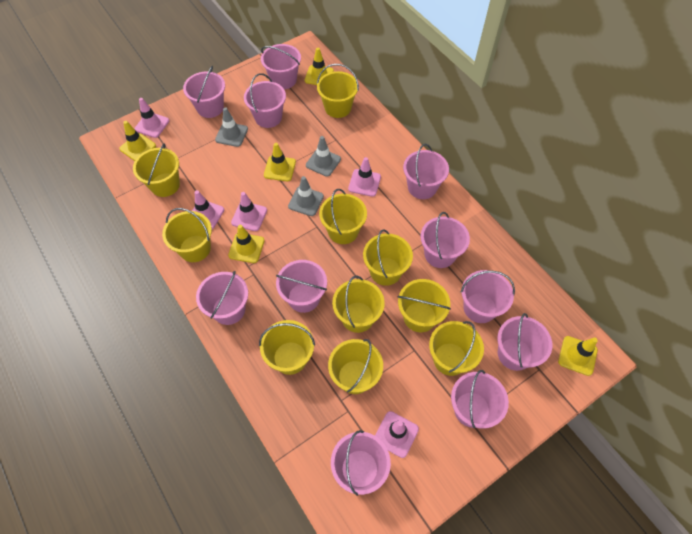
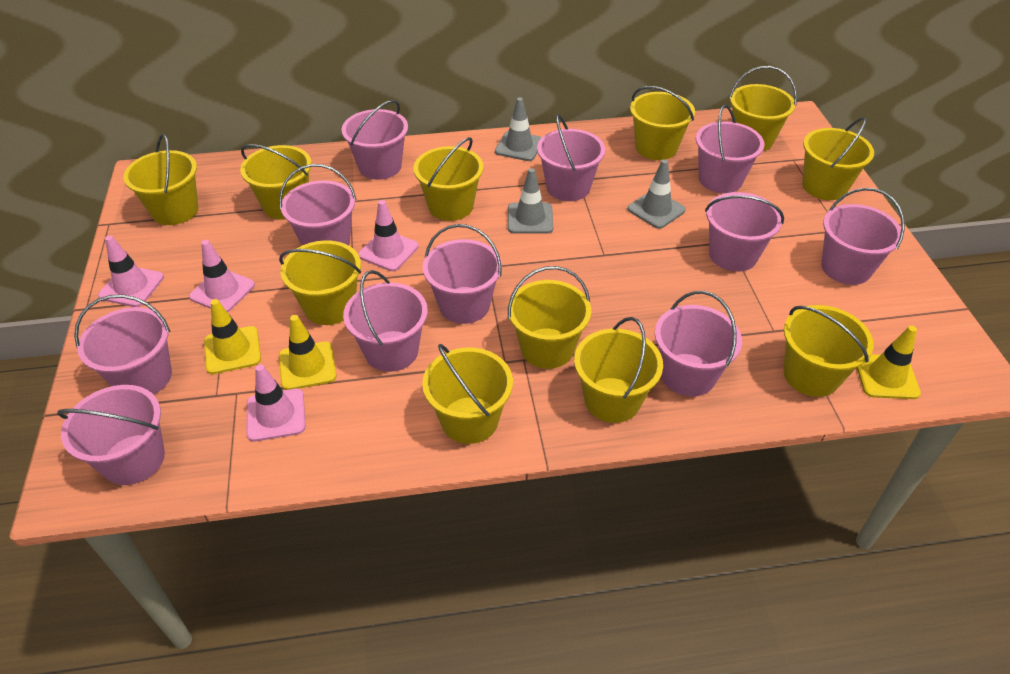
pink traffic cone: [135,98,169,138] [192,190,224,230] [231,192,267,231] [348,157,381,197] [375,411,419,458] = 5 -> [98,235,164,307] [189,240,255,312] [247,364,306,442] [358,200,418,271] = 4
yellow bucket: [133,144,180,197] [162,208,212,262] [259,320,315,375] [317,64,359,118] [319,189,367,244] [328,339,383,394] [332,276,385,333] [363,229,413,286] [398,279,451,332] [429,321,484,376] = 10 -> [124,134,198,225] [240,144,312,220] [279,240,361,325] [413,137,484,221] [422,344,513,444] [508,266,591,369] [574,317,663,423] [630,86,695,160] [729,66,797,151] [783,305,874,397] [802,117,874,200] = 11
yellow traffic cone: [119,121,156,161] [228,225,265,263] [264,143,296,181] [305,48,334,85] [558,336,598,376] = 5 -> [204,299,261,374] [279,315,336,390] [857,326,921,399] = 3

